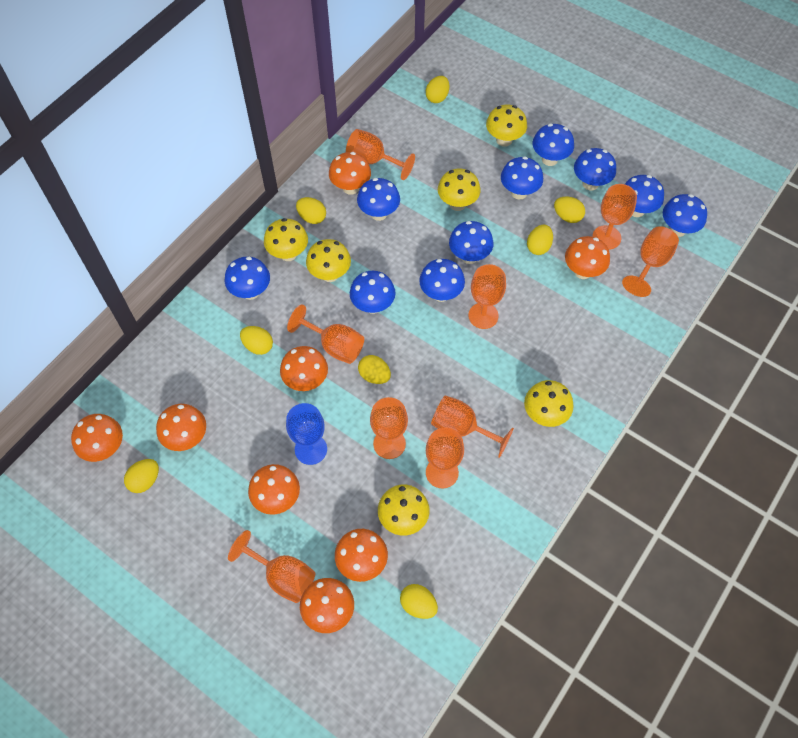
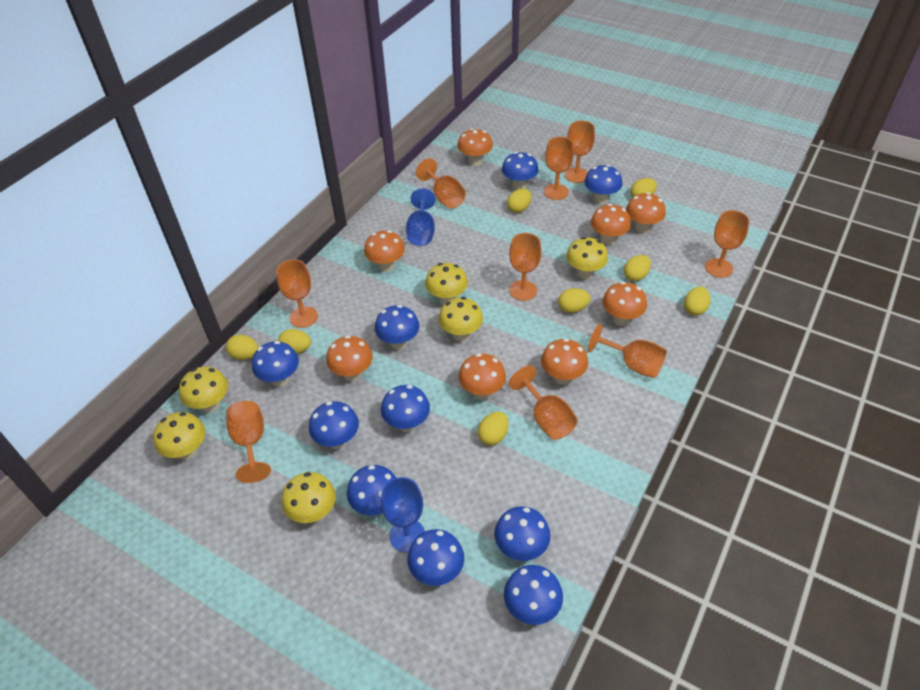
blue goblet: [286,403,327,465] = 1 -> [381,477,425,553] [406,188,436,246] = 2

